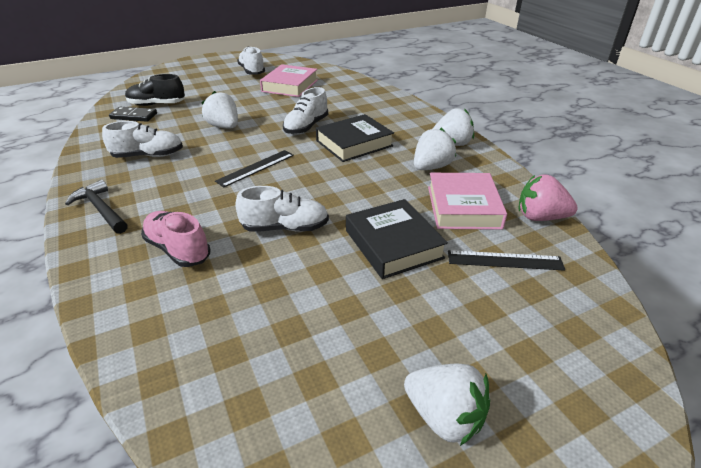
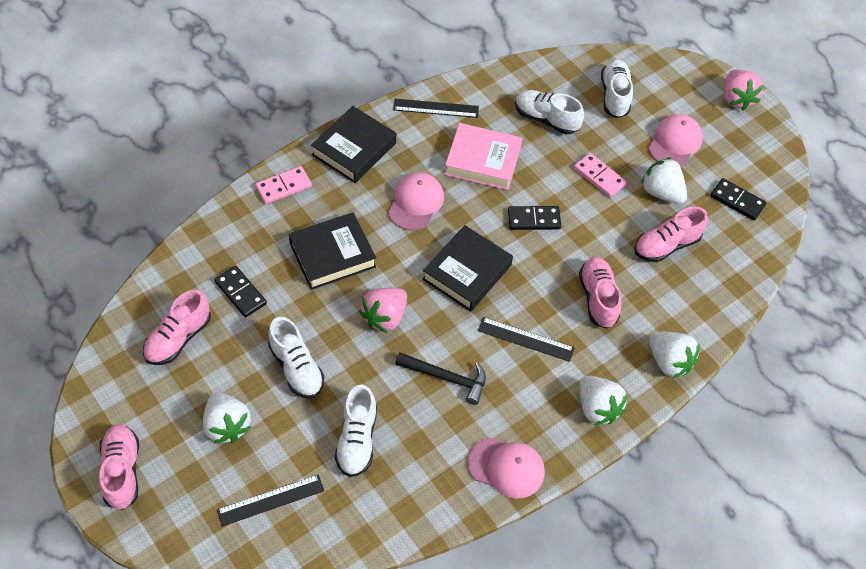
black book: [316,114,394,162] [346,199,448,279] = 2 -> [289,212,376,290] [311,106,396,183] [422,225,513,312] = 3
black domino: [109,107,157,122] = 1 -> [214,266,267,317] [508,206,561,230] [710,178,767,221] = 3
black ruler: [215,150,294,187] [448,250,565,271] = 2 -> [217,475,324,527] [393,99,479,118] [478,317,575,362] = 3
black shoe: [125,74,185,106] = 1 -> none = 0
pink book: [260,64,318,97] [428,173,507,230] = 2 -> [444,123,522,190] = 1
pink cap: none = 0 -> [388,173,444,230] [468,437,545,498] [648,114,703,166] = 3
pink domino: none = 0 -> [255,166,312,204] [574,153,627,197] = 2
pink shoe: [141,211,210,267] = 1 -> [99,424,139,510] [143,290,211,365] [579,257,622,329] [634,206,708,262] = 4
pink strawberry: [518,175,578,221] = 1 -> [359,288,407,333] [724,70,764,110] = 2

